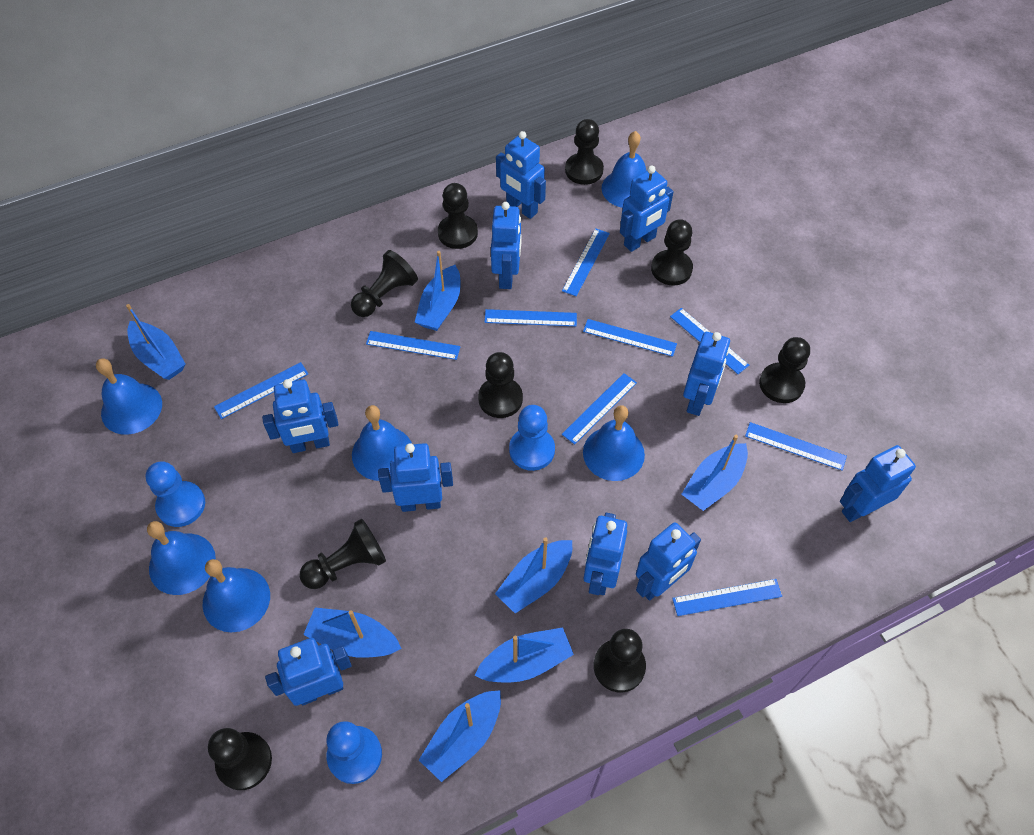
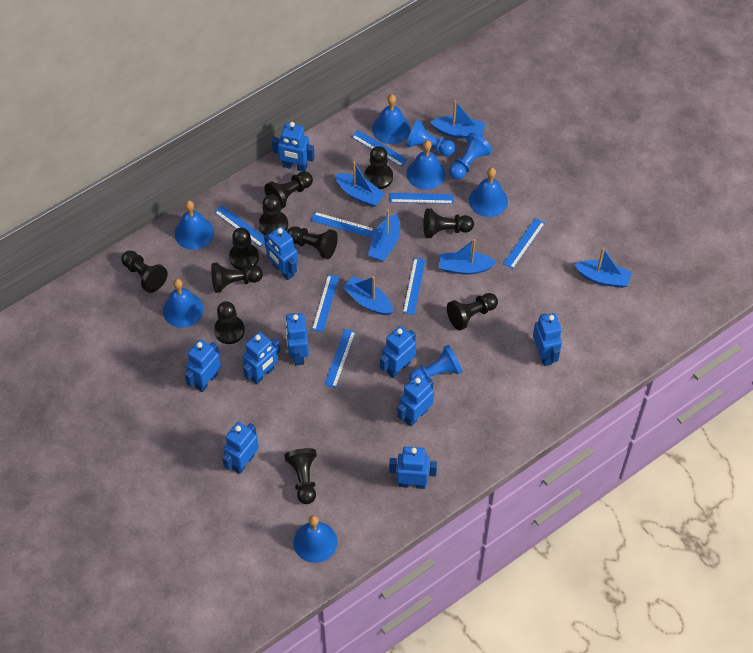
black pawn: [208,728,272,790] [300,519,386,589] [351,250,418,317] [438,183,478,249] [478,352,523,418] [565,119,604,185] [594,629,646,692] [651,219,693,286] [759,337,810,403] = 9 -> [121,250,168,293] [211,263,263,293] [214,301,245,344] [229,227,259,270] [259,194,288,235] [264,171,313,209] [284,448,317,504] [287,227,338,259] [364,146,393,189] [423,209,474,238] [447,293,498,330] = 11
blue boat: [126,304,186,380] [303,607,402,658] [415,251,461,331] [419,690,501,782] [474,627,574,682] [495,537,572,614] [682,435,748,511] = 7 -> [335,161,385,207] [343,276,393,315] [368,209,400,262] [431,100,485,139] [440,239,497,275] [574,248,632,288] = 6
blue ruler: [214,362,308,419] [366,331,461,360] [484,309,577,326] [562,228,610,296] [562,373,637,445] [583,319,677,357] [670,308,749,374] [672,579,782,616] [745,422,847,471] = 9 -> [214,205,265,247] [311,212,375,238] [312,275,339,332] [324,329,356,388] [352,130,408,167] [390,193,454,204] [403,258,425,315] [503,218,545,269] = 8

